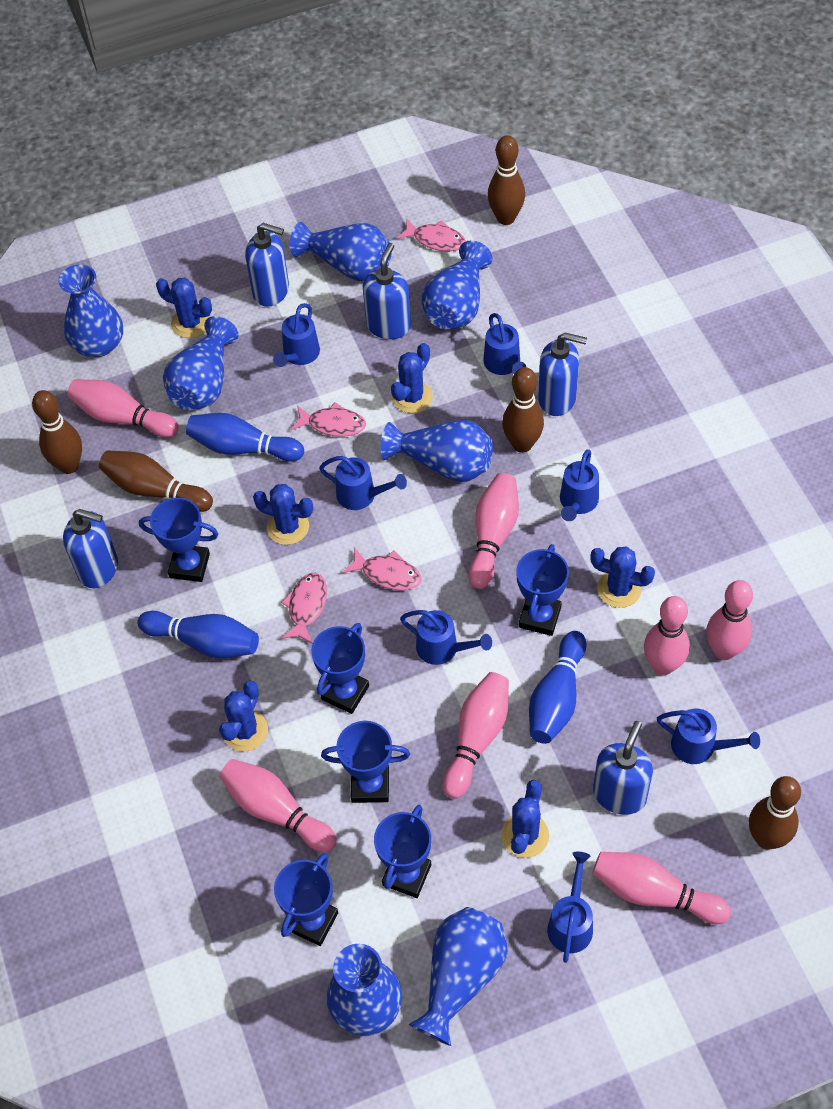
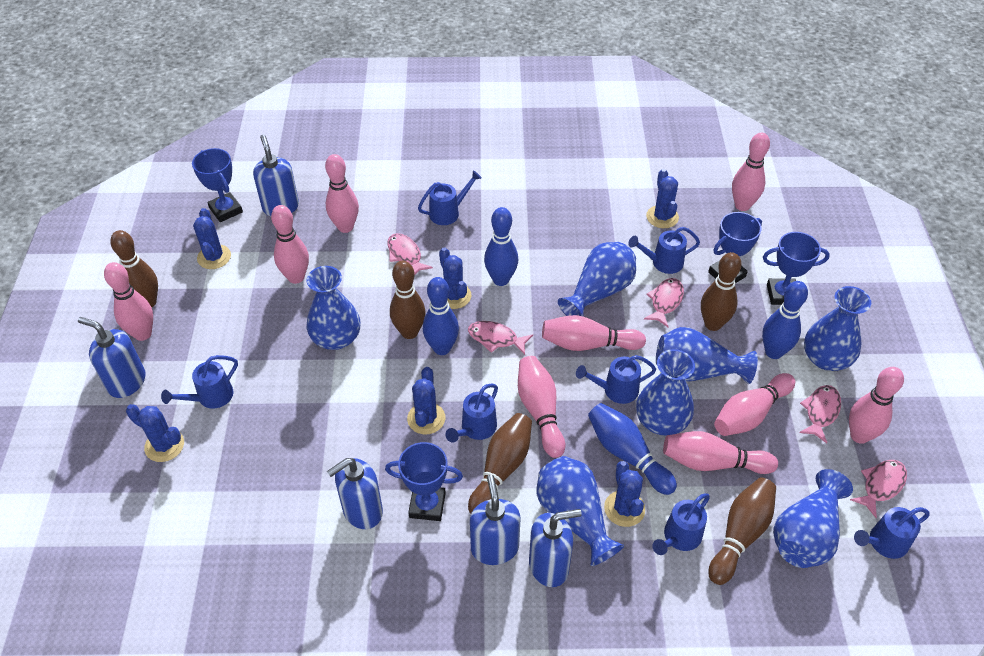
blue bowling pin: [138,611,259,658] [186,413,304,462] [529,631,586,744] = 3 -> [423,277,459,355] [484,207,518,286] [588,403,677,495] [762,281,808,359] = 4
blue trophy: [139,498,218,582] [274,853,338,946] [311,623,369,714] [321,721,410,803] [374,805,431,898] [516,544,569,636] = 6 -> [192,148,243,222] [385,442,463,521] [708,212,762,283] [763,232,830,305] = 4
pink bowling pin: [67,379,179,437] [219,759,337,852] [443,672,509,799] [468,473,519,589] [592,852,731,924] [644,596,690,675] [706,580,753,660] = 7 -> [104,262,153,341] [271,205,309,284] [325,154,359,233] [518,356,565,458] [542,315,646,351] [663,431,778,474] [714,373,795,436] [732,133,770,211] [849,367,904,444] = 9
pink fish: [281,573,327,644] [291,402,366,437] [342,547,421,590] [397,219,466,251] = 4 -> [388,233,433,274] [468,321,533,355] [644,278,684,327] [799,385,841,443] [850,460,907,518] = 5

